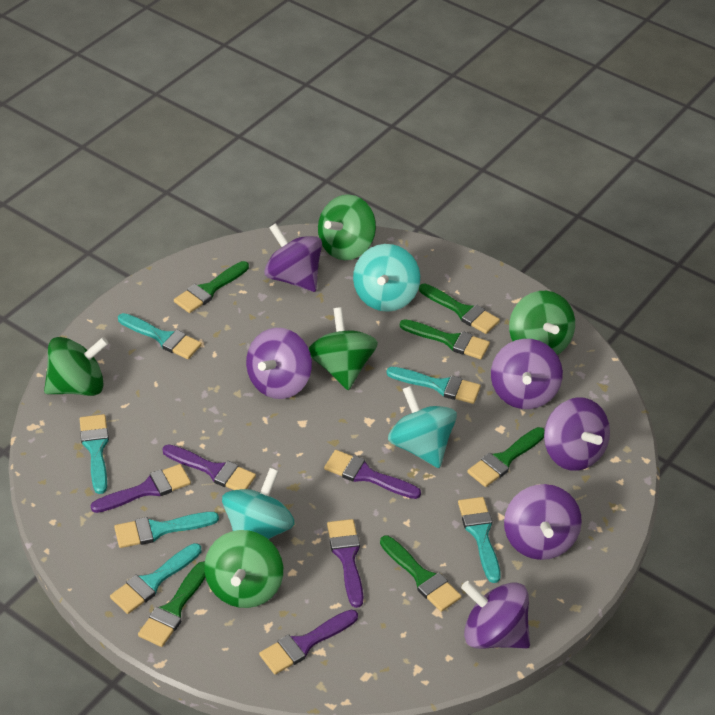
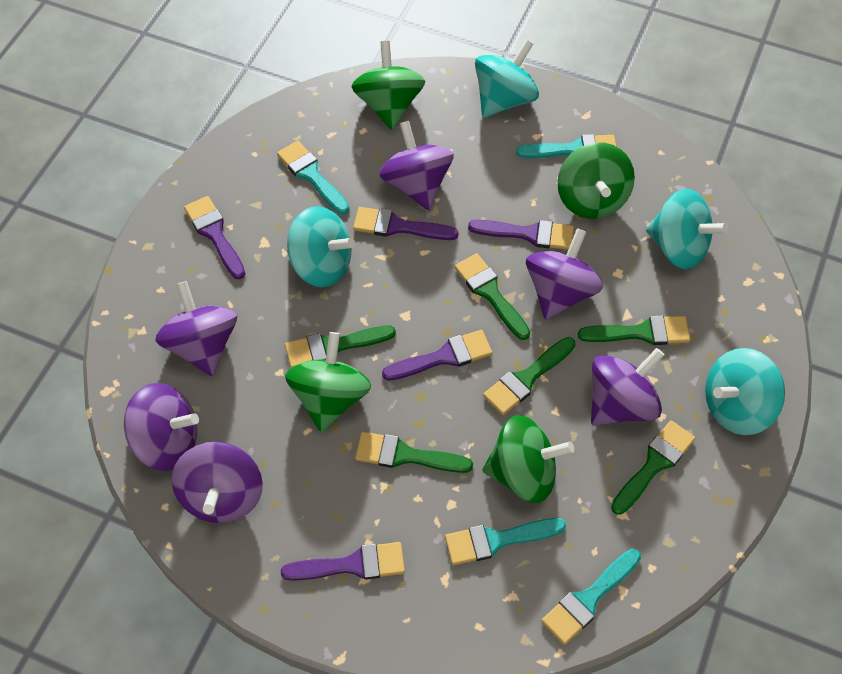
green spinning top: [44,337,109,396] [204,530,283,608] [309,307,378,390] [318,194,376,260] [509,291,575,355] = 5 -> [285,332,371,432] [351,41,425,130] [482,415,574,503] [557,142,635,219] = 4
turquoise brush: [80,414,109,494] [110,543,201,614] [114,512,219,548] [118,313,202,359] [386,367,481,404] [458,497,500,583] = 6 -> [277,141,350,214] [445,518,566,565] [516,134,617,158] [542,549,641,645] = 4
turquoise spinning top: [222,468,295,539] [353,244,420,312] [388,386,457,468] = 3 -> [287,206,355,287] [475,40,539,118] [646,189,728,269] [705,348,785,435] = 4

